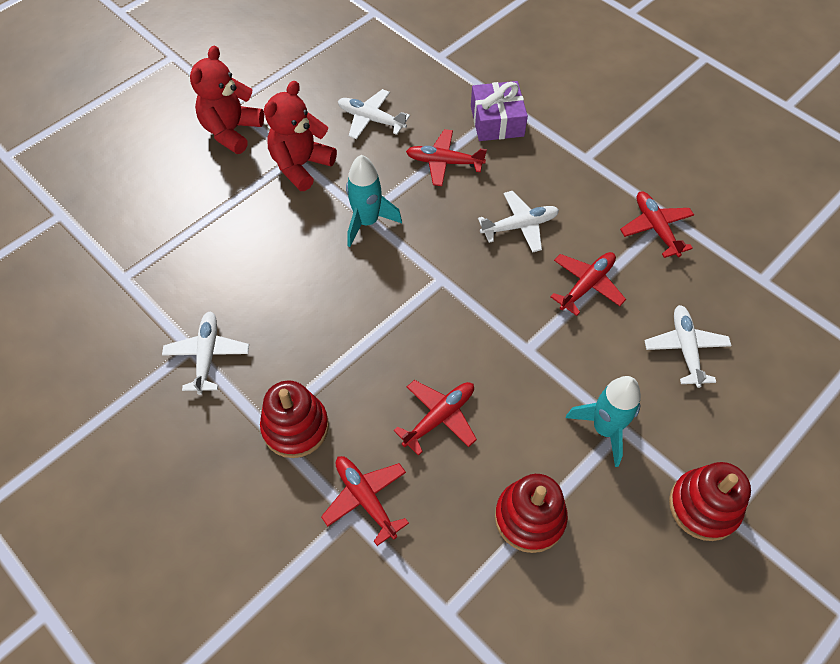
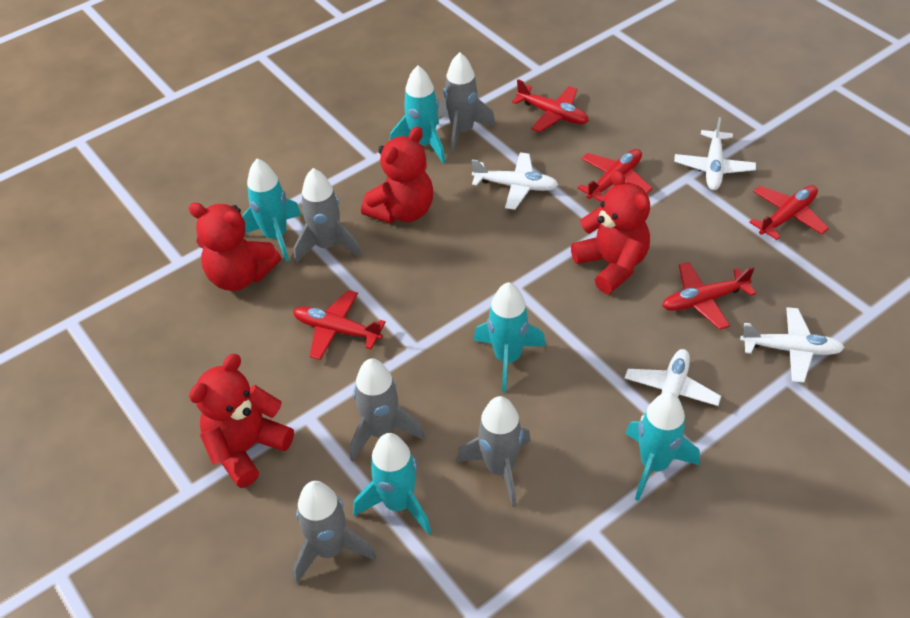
grey rocket: none = 0 -> [293,481,376,584] [294,168,362,264] [350,358,425,461] [438,52,496,154] [456,396,531,507] = 5
purple gift: [471,81,528,141] = 1 -> none = 0
red stacking toy: [260,381,329,458] [495,474,568,553] [669,462,751,541] = 3 -> none = 0
red teddy bear: [190,46,264,154] [264,81,337,191] = 2 -> [189,203,281,291] [189,354,294,488] [361,126,433,223] [571,170,650,294] = 4
turquoise rocket: [346,155,402,247] [566,376,641,467] = 2 -> [242,158,301,262] [353,433,431,534] [390,66,445,163] [473,282,546,392] [625,392,700,501] = 5

